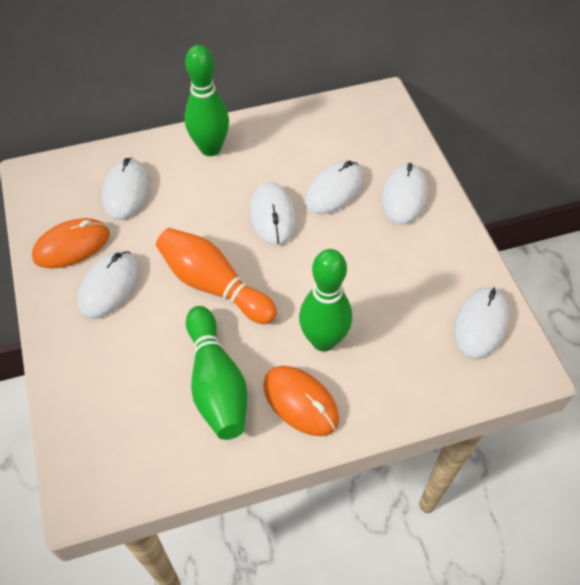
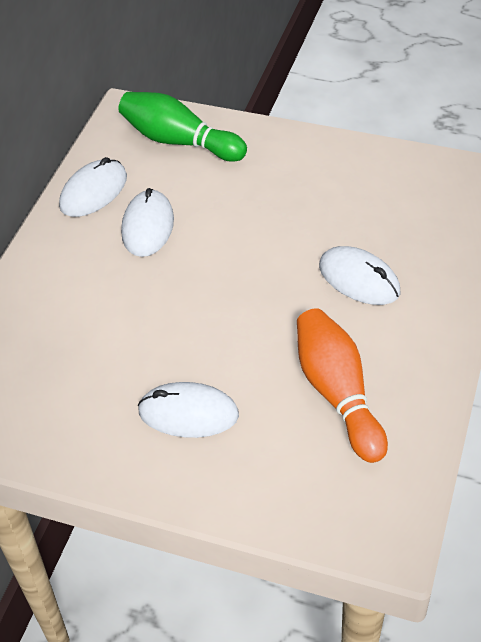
green bowling pin: [185,45,229,156] [186,306,247,440] [299,249,352,351] = 3 -> [118,92,247,162] = 1
orange mouse: [32,218,110,268] [263,366,339,436] = 2 -> none = 0
white mouse: [77,251,139,319] [102,158,149,220] [250,182,296,246] [305,161,364,214] [381,163,428,224] [454,287,509,359] = 6 -> [59,157,127,217] [121,188,174,257] [138,382,239,438] [319,246,400,305] = 4

